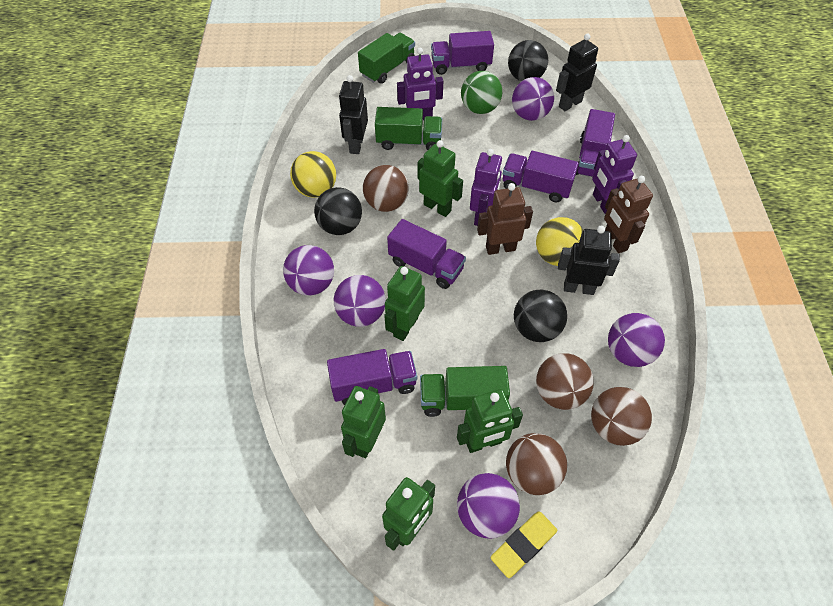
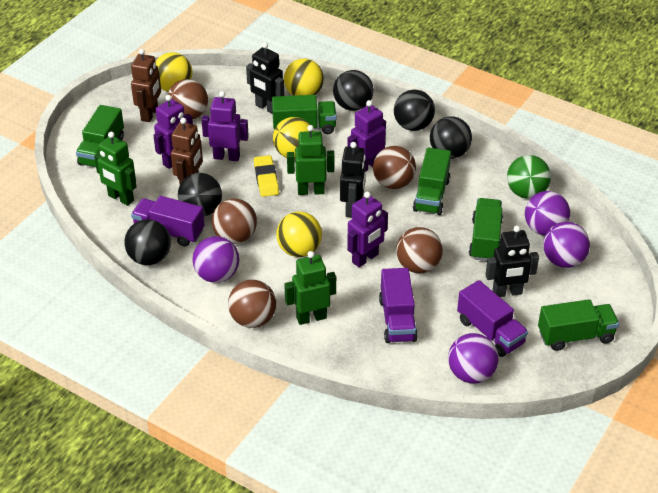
black ball: [314,187,362,235] [508,40,548,81] [514,290,567,342] = 3 -> [124,219,171,265] [178,173,222,217] [333,70,374,111] [394,89,435,131] [430,116,472,159] = 5
brown ball: [363,165,409,212] [506,433,567,495] [536,353,594,410] [591,387,652,446] = 4 -> [168,79,208,120] [212,199,257,244] [228,280,276,328] [373,146,416,189] [396,227,443,273] = 5
green robot: [341,386,386,458] [382,477,435,551] [384,266,425,341] [418,140,463,217] [457,389,523,453] = 5 -> [94,132,136,206] [284,251,336,325] [287,125,334,195] = 3
green truck: [358,33,415,84] [375,107,442,150] [420,366,510,417] = 3 -> [76,105,124,168] [272,95,337,134] [413,147,451,215] [469,198,503,261] [538,299,619,351] = 5
purple ball: [283,245,334,296] [334,275,386,327] [457,473,520,539] [512,77,554,121] [608,313,665,367] = 5 -> [193,236,239,283] [448,333,499,384] [525,191,570,235] [543,222,590,268] = 4
purple robot: [397,48,443,120] [470,149,502,226] [592,135,637,214] = 3 -> [153,95,193,169] [201,91,249,161] [347,192,388,267] [348,100,386,172] = 4
purple truck: [327,349,417,405] [387,219,466,289] [431,31,494,75] [503,151,579,203] [576,109,615,177] = 5 -> [131,196,205,247] [379,268,418,343] [457,280,528,357] = 3
yellow ball: [290,151,336,198] [536,217,583,266] = 2 -> [156,52,193,92] [273,117,314,159] [276,212,322,257] [284,59,324,96] = 4

